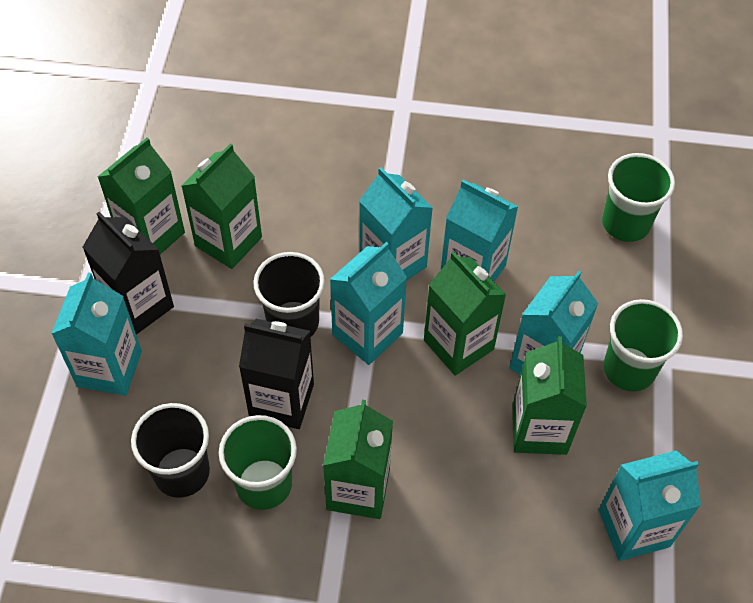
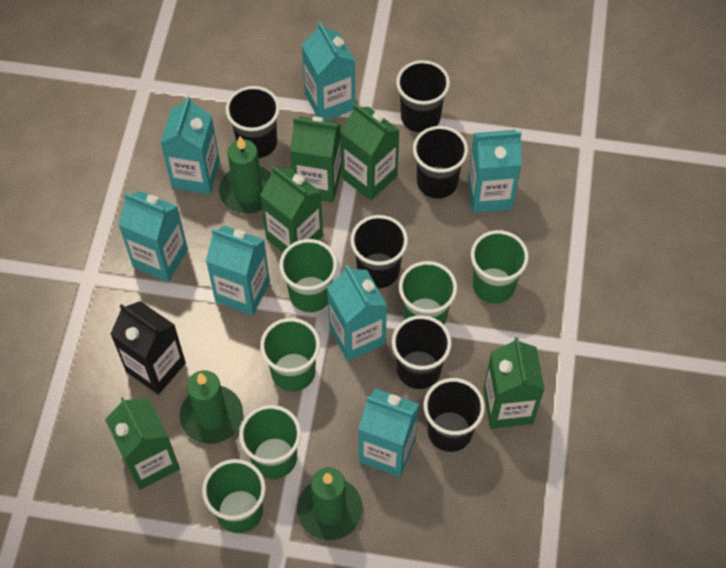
black carton: [82,212,174,335] [239,319,314,429] = 2 -> [111,301,186,395] = 1
black cup: [131,403,210,498] [253,252,325,337] = 2 -> [225,86,280,158] [350,215,408,288] [392,315,452,389] [396,60,450,132] [413,126,468,199] [424,378,485,452] = 6
green candle: none = 0 -> [180,370,243,444] [219,136,271,214] [297,468,363,540] = 3
green cup: [219,415,297,510] [602,153,675,242] [603,299,683,392] = 3 -> [202,459,266,533] [239,405,301,479] [260,318,320,392] [279,239,337,312] [399,261,457,325] [471,230,529,304] = 6
turquoise carton: [51,272,142,396] [330,242,407,365] [359,167,433,280] [441,180,518,282] [510,270,598,375] [599,450,701,561] = 6 -> [118,191,188,282] [160,96,220,195] [206,225,270,316] [302,22,355,121] [327,265,387,361] [358,388,419,477] [467,130,522,213] = 7

